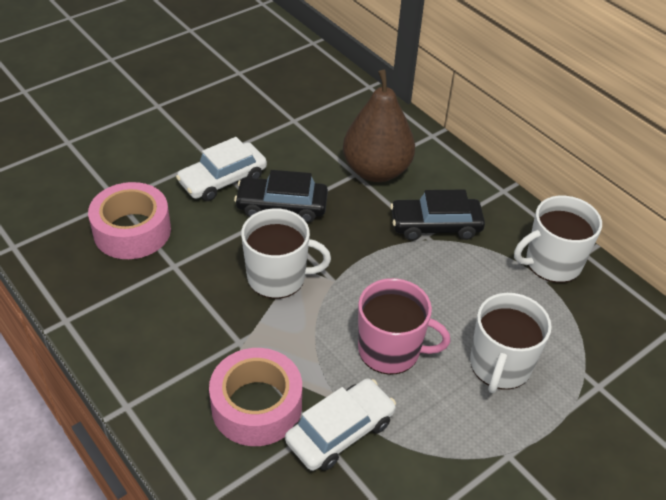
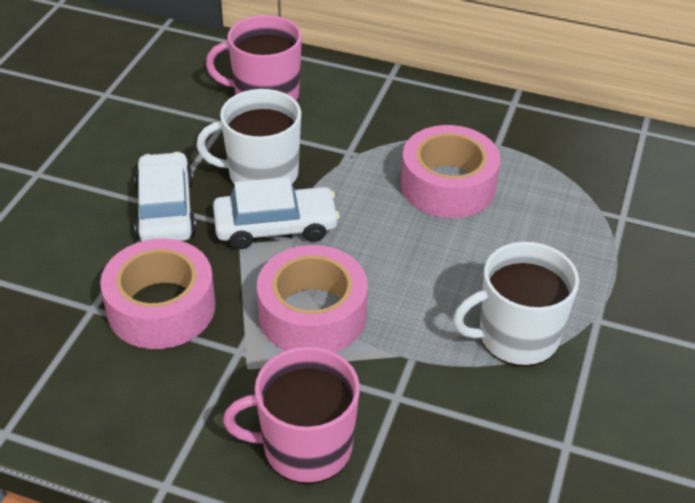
black car: [234,170,328,223] [390,189,485,241] = 2 -> none = 0
brown pear: [343,70,415,182] = 1 -> none = 0
pink mug: [358,278,451,375] = 1 -> [206,15,302,101] [223,346,360,484] = 2
pink tape: [88,182,171,259] [209,348,302,446] = 2 -> [100,239,215,349] [257,245,368,352] [401,125,501,218] = 3
white mug: [241,208,331,299] [470,293,552,393] [514,196,602,283] = 3 -> [196,89,301,185] [453,242,579,367] = 2

